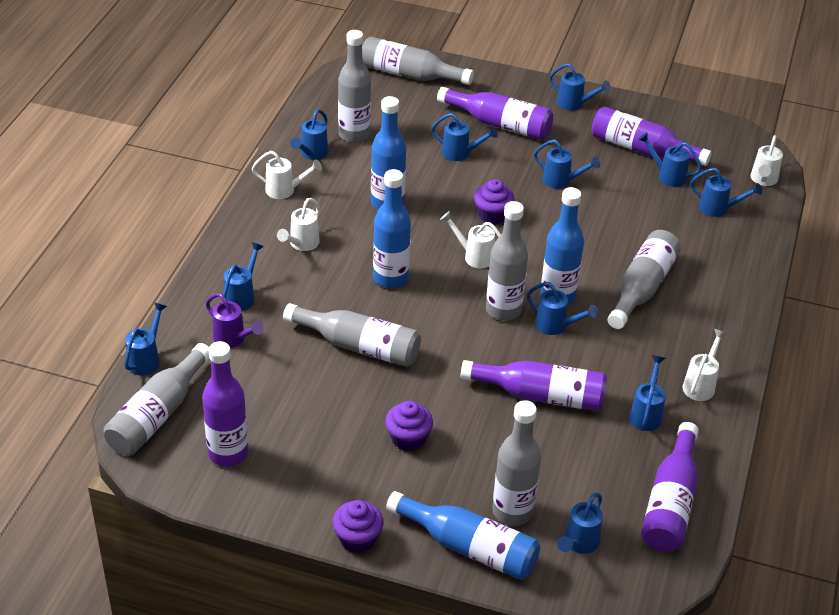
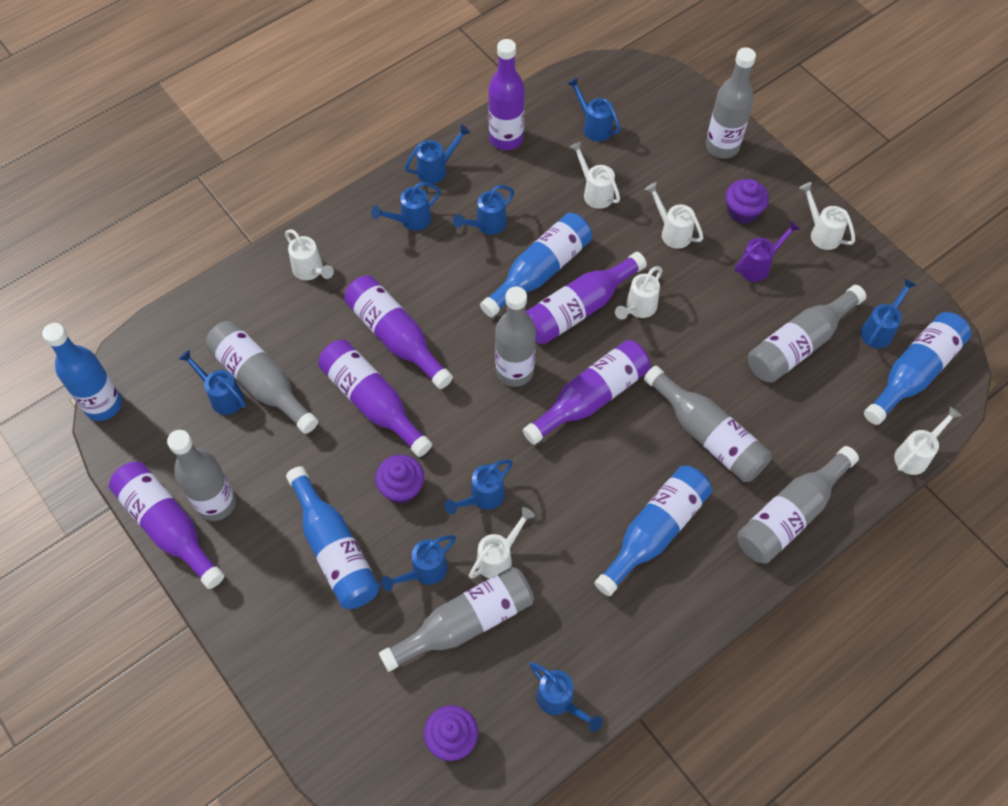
blue bottle: [371,96,406,210] [373,169,411,288] [386,491,540,580] [540,187,584,304] = 4 -> [42,323,122,421] [286,466,380,609] [480,213,592,317] [594,466,712,596] [864,312,971,425] = 5
blue watering can: [124,302,167,376] [223,242,264,311] [290,109,328,160] [431,113,498,161] [527,282,598,335] [534,139,600,189] [549,63,611,110] [558,493,603,554] [629,355,666,431] [638,132,702,187] [690,168,762,217] = 11 -> [179,350,246,415] [371,182,441,231] [381,535,456,591] [405,124,471,184] [445,460,513,514] [453,185,514,235] [529,662,602,732] [567,77,621,142] [861,278,916,348] = 9
grey bottle: [103,343,210,455] [283,303,421,367] [338,30,371,143] [362,36,474,85] [486,201,528,321] [493,400,541,526] [607,230,681,329] = 7 -> [167,430,236,521] [205,321,318,434] [379,567,534,672] [495,287,536,387] [644,366,771,482] [706,47,756,158] [737,446,859,563] [748,285,866,383] = 8
purple bottle: [202,341,248,467] [437,87,553,140] [460,360,607,411] [591,106,712,166] [641,422,699,552] = 5 -> [109,462,224,589] [318,340,432,457] [344,275,453,389] [488,39,525,150] [523,340,651,445] [525,252,647,344] = 6
white watering can: [252,151,322,199] [277,198,320,251] [440,211,501,268] [683,329,727,401] [751,135,783,186] = 5 -> [285,230,334,280] [469,507,535,579] [570,141,620,209] [615,266,663,320] [645,182,703,249] [799,182,855,250] [894,406,962,475] = 7

